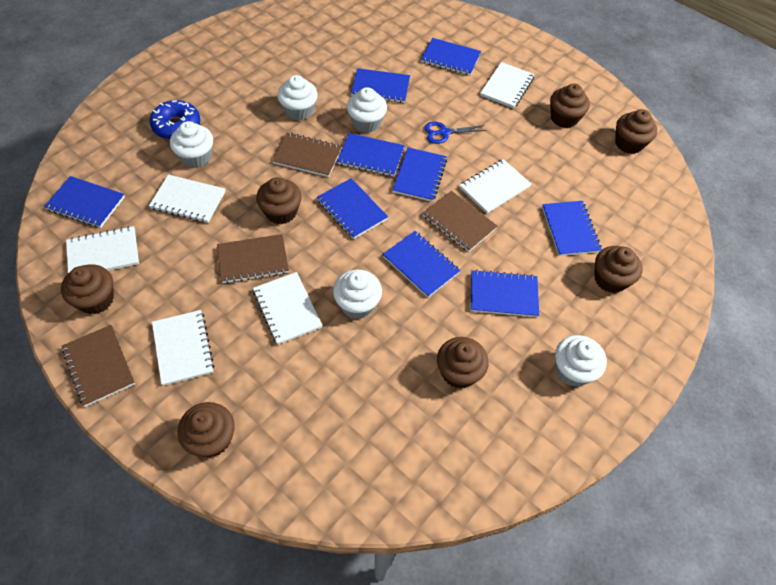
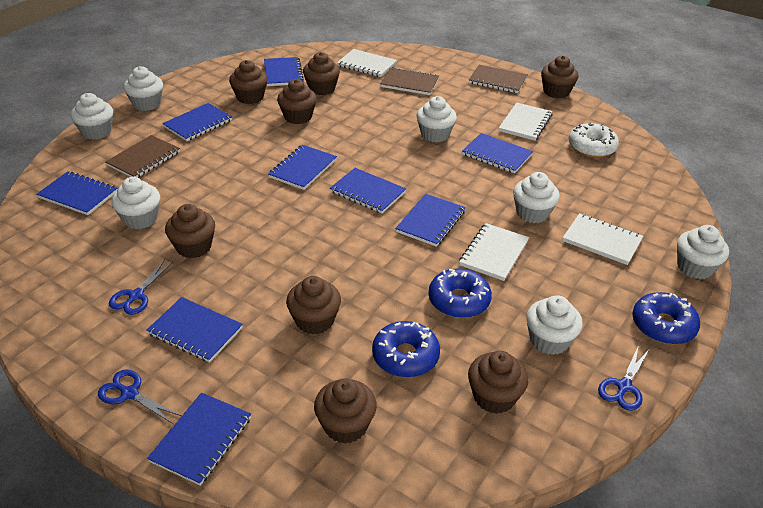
blue donut: [150,100,200,139] = 1 -> [372,321,440,377] [429,268,492,318] [632,292,700,344] = 3
blue scissors: [424,122,487,144] = 1 -> [98,370,182,424] [109,260,173,315] [598,345,649,411] = 3
brown cupcake: [61,264,114,314] [178,402,235,458] [256,177,302,224] [437,337,489,389] [550,83,590,128] [594,246,643,293] [615,109,657,154] = 7 -> [165,204,215,258] [229,60,267,104] [277,79,317,124] [286,276,341,334] [303,52,340,95] [314,378,377,444] [468,351,528,414] [541,56,579,98] = 8
brown notebook: [62,325,135,407] [217,234,289,284] [272,133,342,177] [423,191,498,252] = 4 -> [105,135,180,178] [380,67,439,95] [469,65,528,93] = 3
white cupcake: [170,121,213,168] [277,75,318,121] [333,270,382,319] [347,87,387,133] [555,335,607,386] = 5 -> [71,93,113,140] [111,177,160,229] [123,66,163,111] [416,96,457,142] [513,172,560,223] [526,295,583,355] [677,225,729,279] = 7
white donut: none = 0 -> [569,122,619,157] = 1
white notebook: [66,226,139,273] [149,174,225,223] [152,310,214,386] [253,272,323,345] [459,159,531,213] [480,62,535,109] = 6 -> [337,49,397,77] [459,223,529,281] [499,102,552,141] [563,213,643,265] = 4

